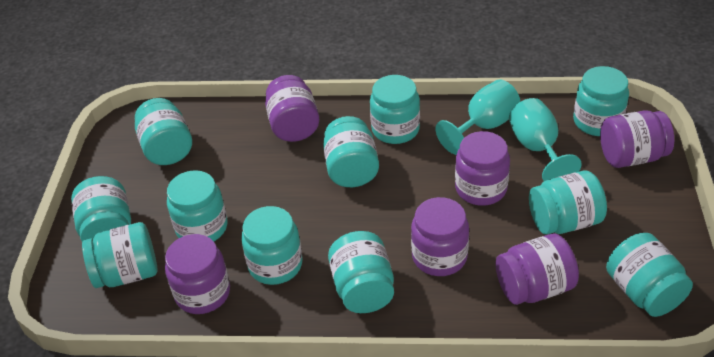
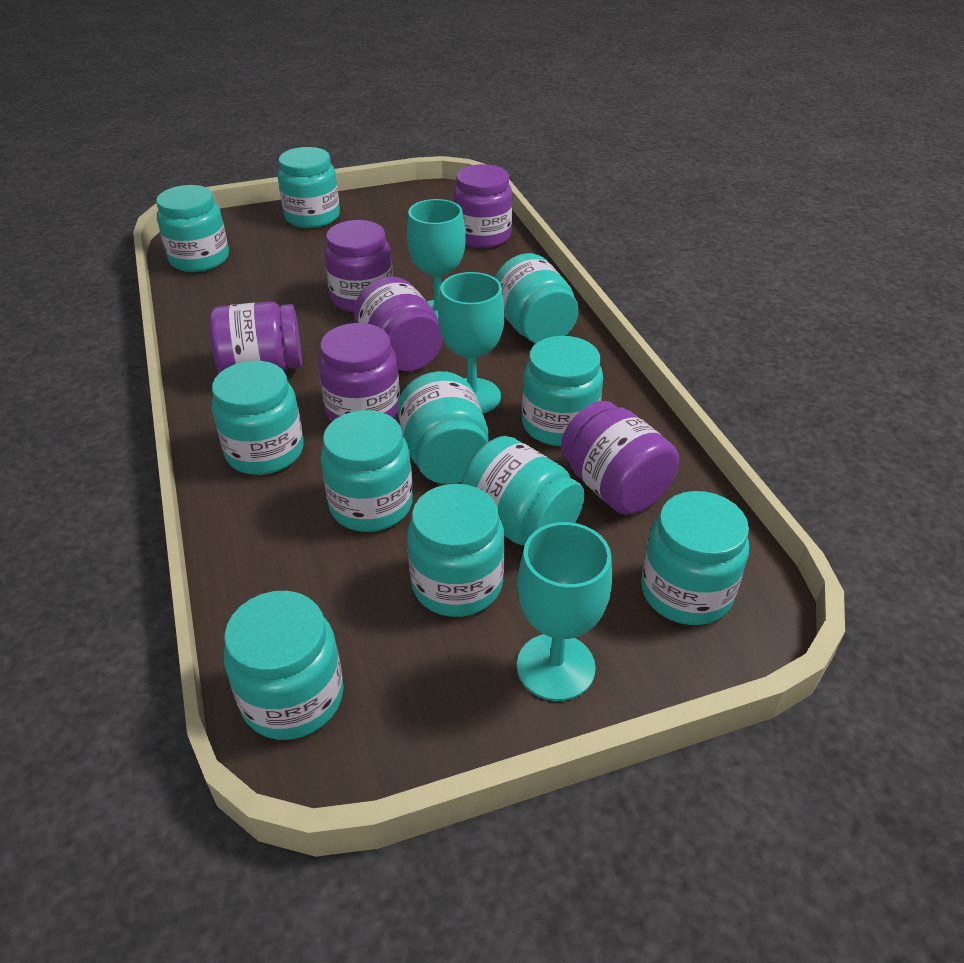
turquoise goblet: [436,79,520,155] [509,98,582,181] = 2 -> [407,199,466,322] [438,272,505,414] [517,522,612,701] = 3

